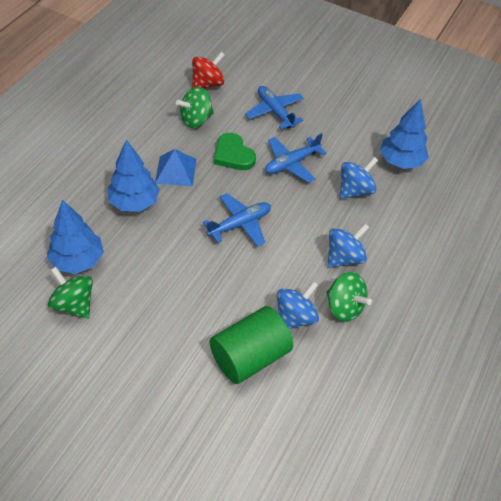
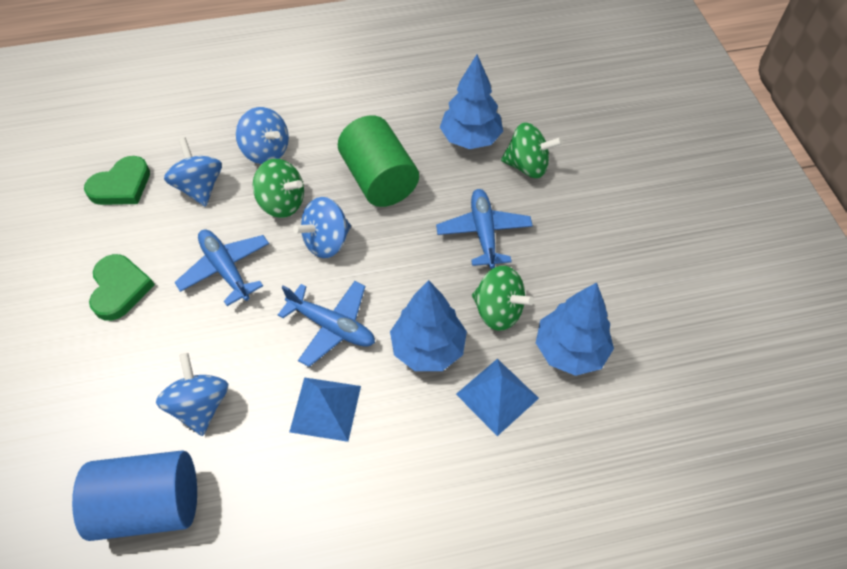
blue cylinder: none = 0 -> [72,450,197,541] = 1
blue pyramid: [155,149,196,186] = 1 -> [289,377,361,442] [456,359,539,436] = 2
blue spinning top: [277,281,319,329] [327,224,369,268] [340,157,378,199] = 3 -> [156,353,229,436] [164,138,222,207] [236,107,289,164] [293,197,351,258] = 4
green heart: [214,133,256,170] = 1 -> [84,156,150,205] [89,254,155,321] = 2
red spinning top: [192,52,225,88] = 1 -> none = 0

